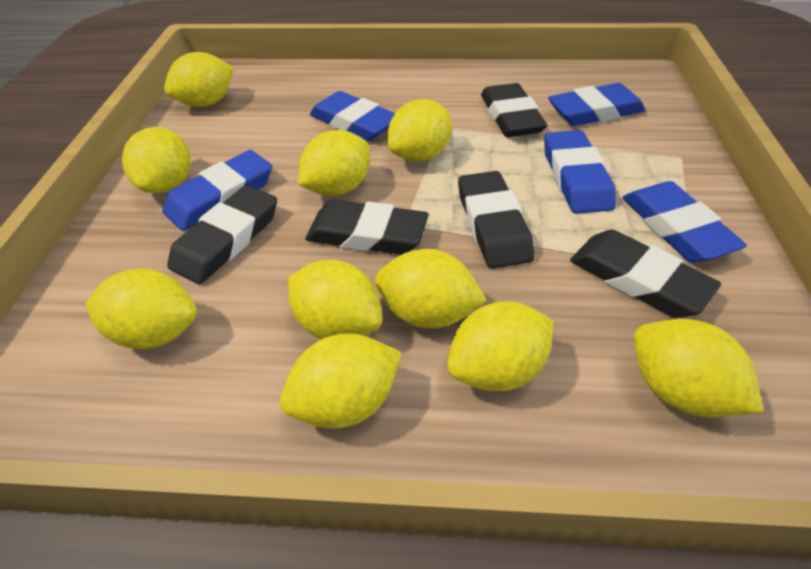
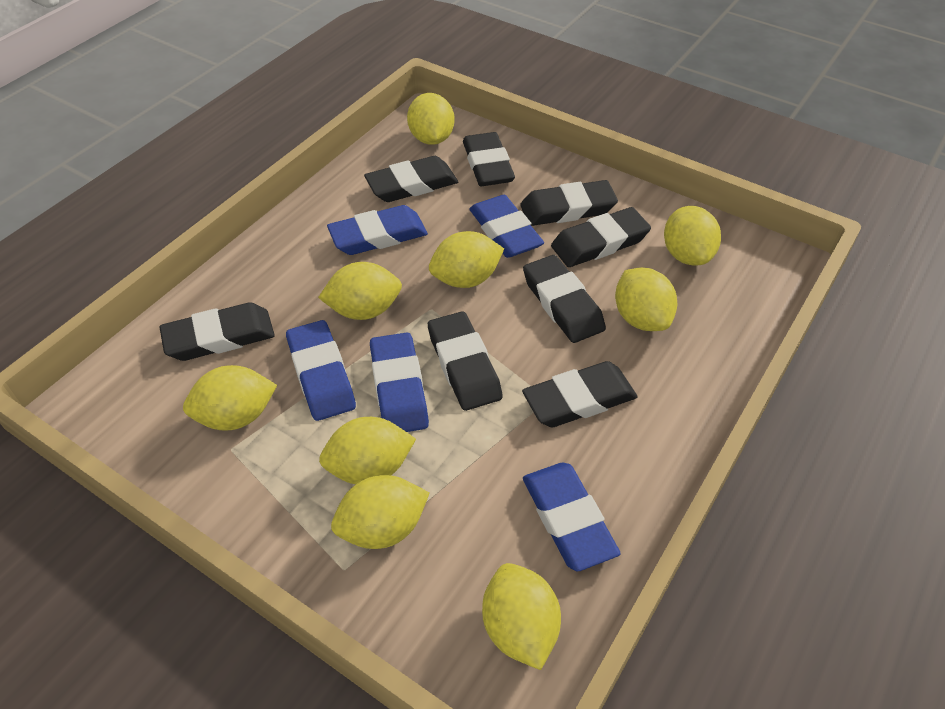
black eraser: [167,185,277,284] [305,200,429,255] [458,171,535,269] [481,83,548,137] [570,230,721,318] = 5 -> [160,302,275,361] [364,156,458,202] [428,311,503,411] [463,132,515,186] [520,180,618,226] [522,361,638,427] [523,255,606,343] [551,207,651,267] = 8
yellow lemon: [86,269,197,349] [122,127,191,193] [164,52,234,107] [280,333,402,428] [288,260,383,339] [298,130,370,196] [375,249,487,328] [387,99,452,162] [447,301,553,391] [634,319,763,417] = 10 -> [183,365,277,431] [318,262,402,320] [319,417,416,484] [331,475,430,549] [407,93,454,145] [429,231,504,288] [482,563,561,670] [615,267,678,331] [664,206,721,265] = 9

